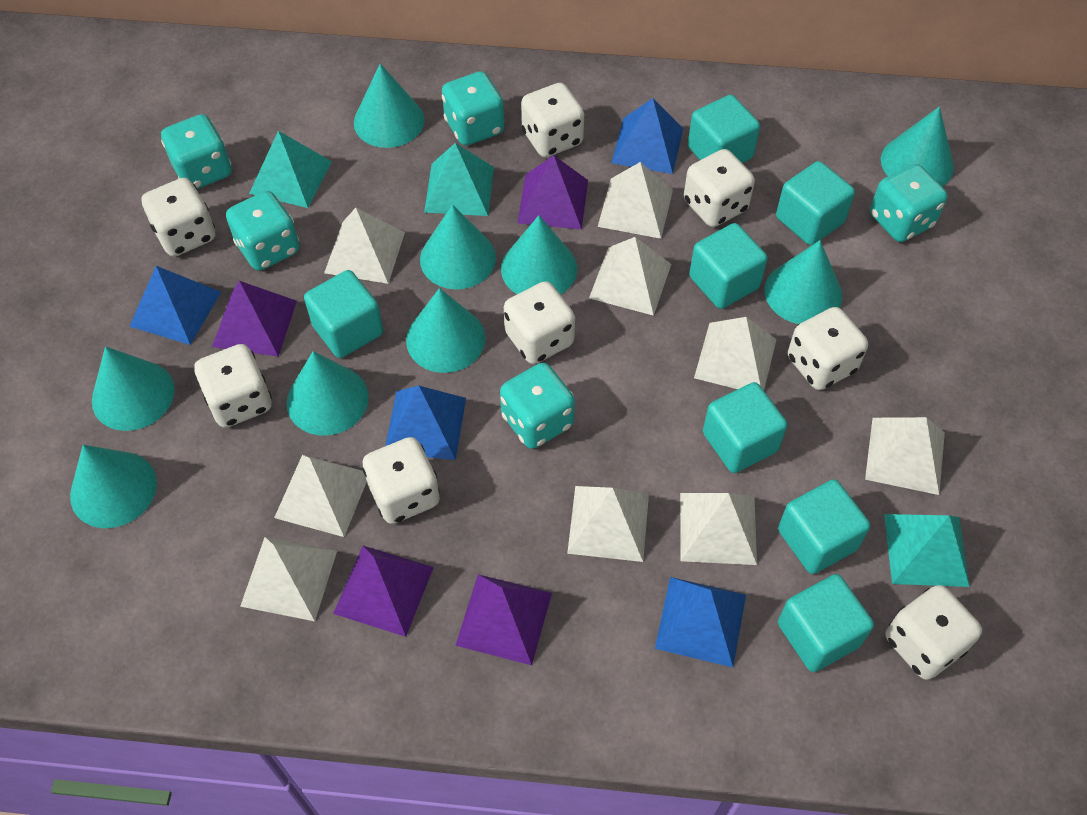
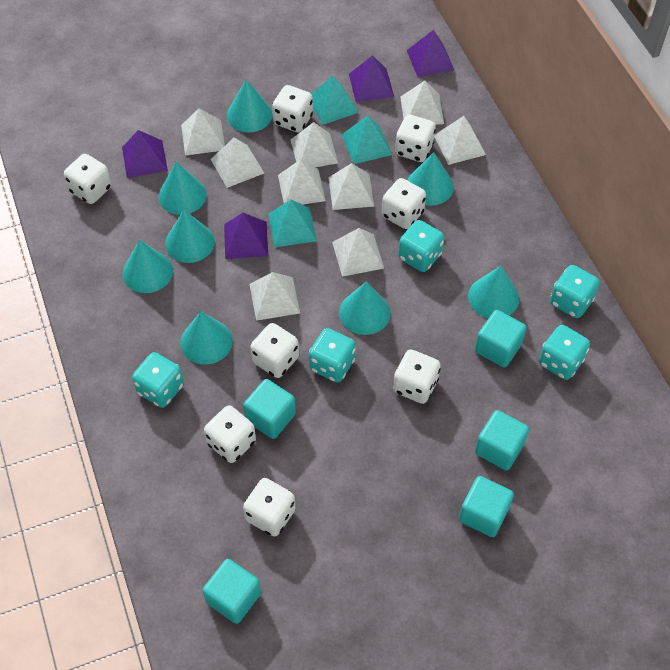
blue pyramid: [129,266,221,345] [385,386,466,460] [611,98,684,174] [655,577,746,667] = 4 -> none = 0
turquoise cone: [70,445,157,528] [92,346,174,431] [286,351,369,435] [354,64,424,148] [406,288,486,373] [420,204,496,289] [501,215,577,295] [765,240,842,324] [881,107,954,186] = 9 -> [123,240,173,293] [158,162,207,215] [165,210,215,263] [180,311,233,365] [227,79,273,132] [339,282,391,335] [407,152,454,206] [468,266,519,318] = 8
turquoise cube: [304,270,383,358] [688,95,760,163] [689,223,768,309] [703,382,787,473] [776,161,855,245] [778,479,870,574] [778,574,874,672] = 7 -> [203,559,261,624] [243,379,296,439] [459,476,514,537] [475,310,527,368] [475,410,529,471] = 5

